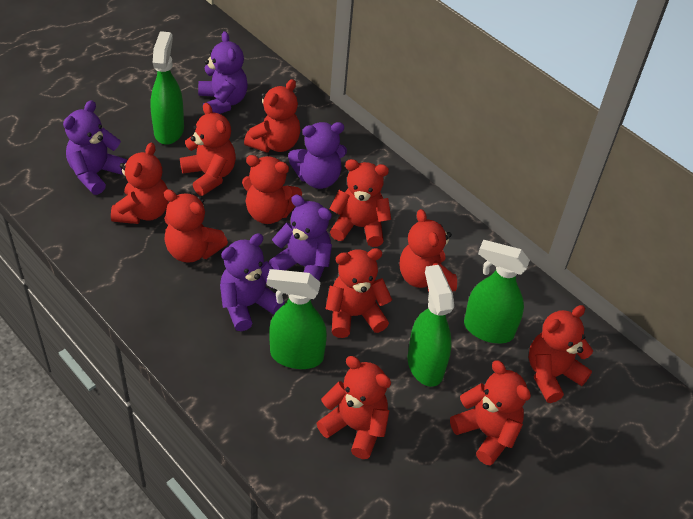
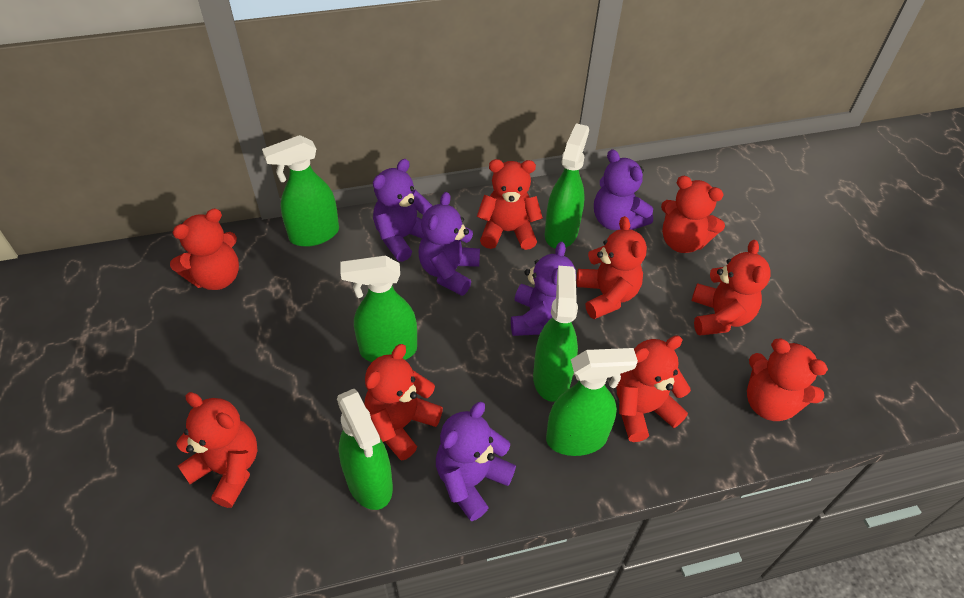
green spray bottle: [150,31,184,145] [267,269,327,369] [407,265,454,387] [464,240,530,343] = 4 -> [262,135,339,247] [337,389,393,510] [340,256,417,362] [533,266,578,402] [545,123,589,249] [546,348,638,456] = 6
red teddy bear: [111,143,169,224] [164,189,228,263] [180,103,236,196] [242,155,302,224] [244,79,301,153] [316,356,391,459] [325,248,392,338] [329,159,391,247] [400,209,457,292] [450,360,531,466] [529,305,593,403] = 11 -> [170,209,239,290] [176,392,258,508] [365,344,443,461] [477,159,543,250] [577,216,647,319] [617,336,691,442] [661,176,725,253] [692,240,771,336] [747,339,828,421] = 9

